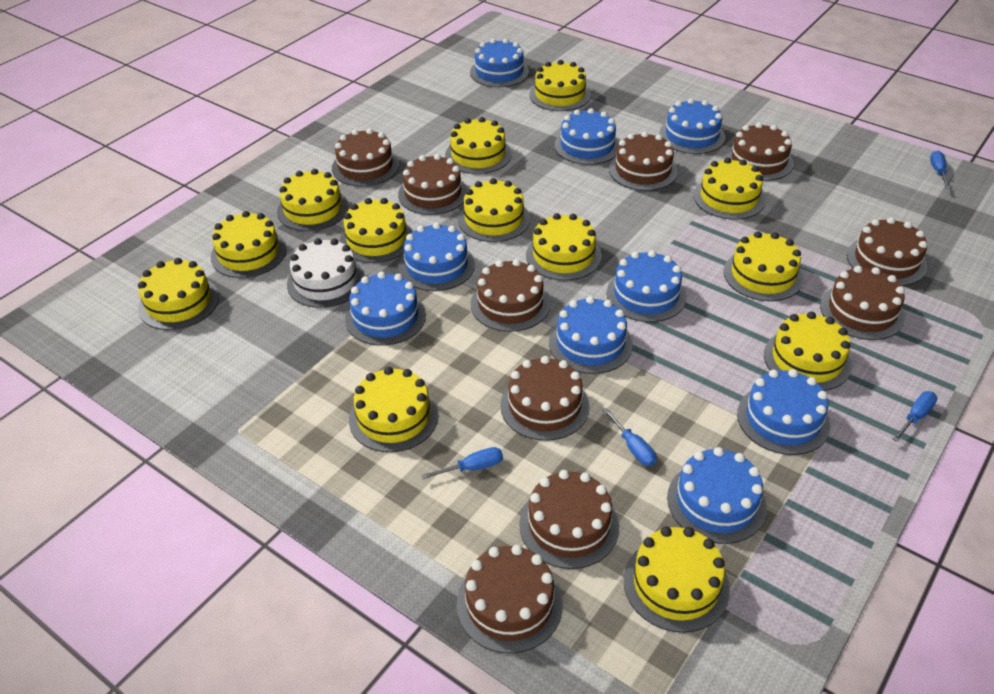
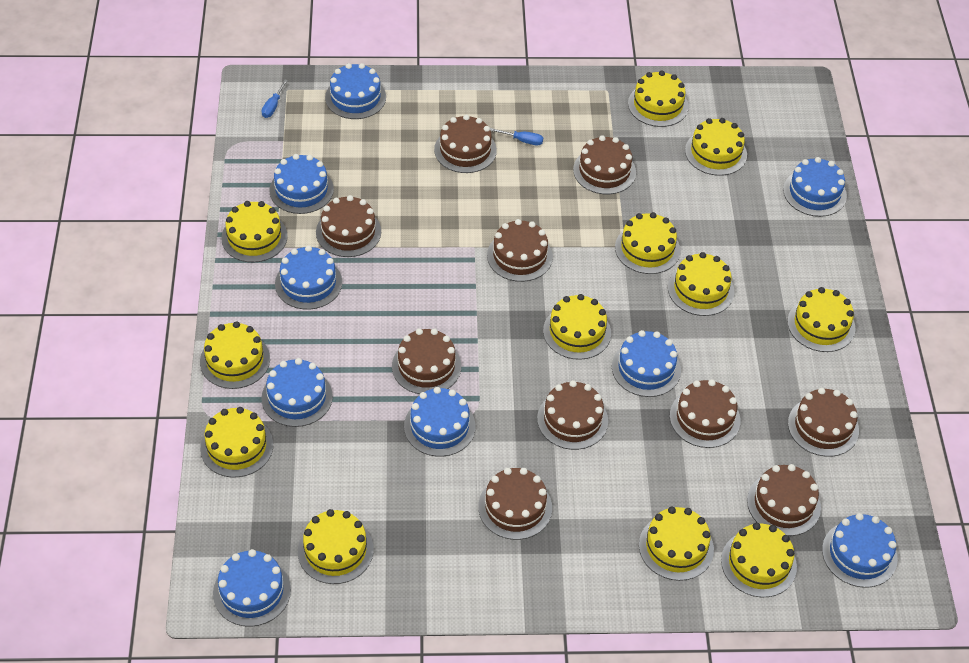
blue screwdriver: [421,447,503,479] [602,408,657,466] [892,391,937,442] [930,151,950,189] = 4 -> [261,80,288,118] [490,128,543,146] = 2
white cake: [287,238,364,308] = 1 -> none = 0
yellow cake: [138,258,219,330] [211,211,287,278] [277,169,348,231] [340,198,413,263] [349,367,439,452] [445,117,511,174] [458,178,530,242] [526,213,602,281] [529,60,591,111] [624,526,730,633] [694,158,766,220] [724,231,803,301] [764,312,852,391] = 13 -> [200,321,270,389] [200,407,273,477] [221,201,288,262] [298,509,374,584] [543,294,611,360] [615,212,680,274] [628,70,689,127] [639,507,714,581] [668,252,734,316] [685,118,747,176] [721,523,797,597] [788,287,855,352] = 12

